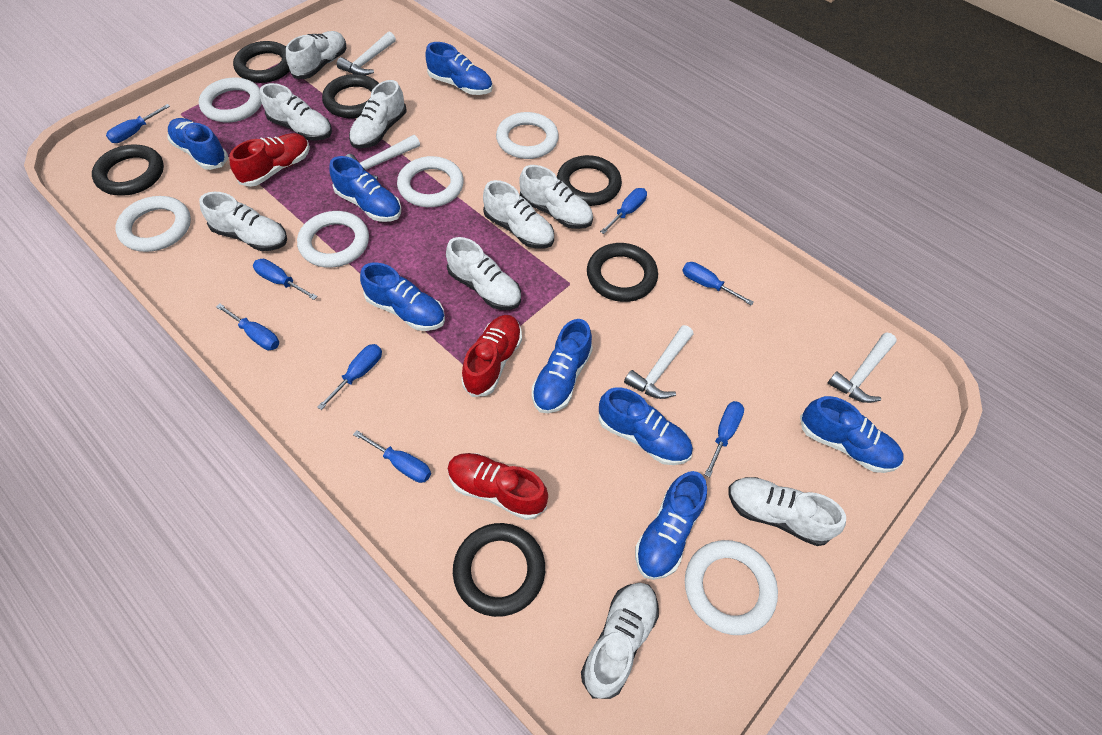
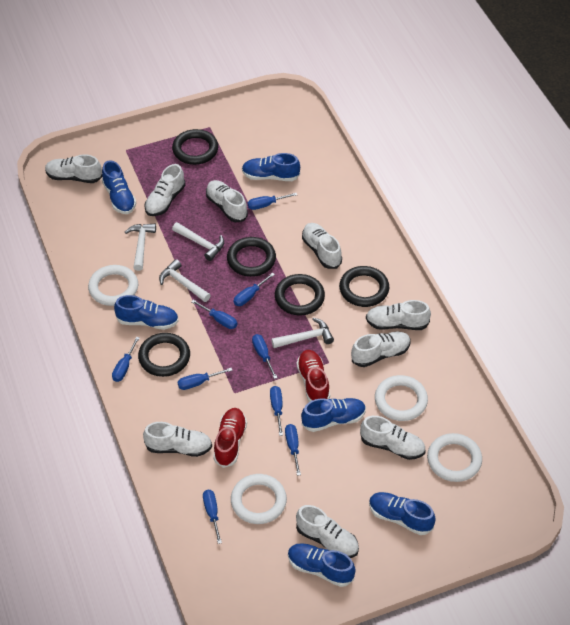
black ring: [92,144,164,196] [233,41,289,83] [322,74,379,118] [453,523,545,617] [557,155,622,206] [587,243,658,302] = 6 -> [138,333,190,377] [172,129,218,165] [227,237,276,277] [275,274,325,315] [339,266,389,307] = 5
blue screwdriver: [106,104,170,143] [216,304,279,350] [253,259,318,300] [317,344,382,410] [353,430,431,483] [600,188,647,234] [682,262,754,306] [704,401,744,477] = 8 -> [112,337,140,382] [178,368,233,390] [191,300,237,329] [203,490,222,544] [234,272,275,306] [248,193,297,210] [252,334,278,379] [270,386,283,436] [285,424,301,476] = 9
blue shoe: [168,118,228,170] [329,156,401,222] [360,262,445,331] [425,42,493,95] [532,319,593,413] [599,387,693,465] [635,471,707,580] [800,396,903,473] = 8 -> [102,160,136,214] [114,295,179,330] [242,153,300,181] [288,543,356,587] [301,398,366,432] [369,492,436,535] = 6
red shoe: [229,133,310,187] [447,453,548,520] [461,315,522,397] = 3 -> [213,408,247,468] [296,350,330,402] = 2
white ring: [115,196,191,252] [199,77,262,123] [297,211,369,268] [397,156,464,207] [496,112,559,159] [685,540,778,635] = 6 -> [88,265,138,306] [231,474,287,524] [375,375,428,421] [427,433,482,482] = 4

